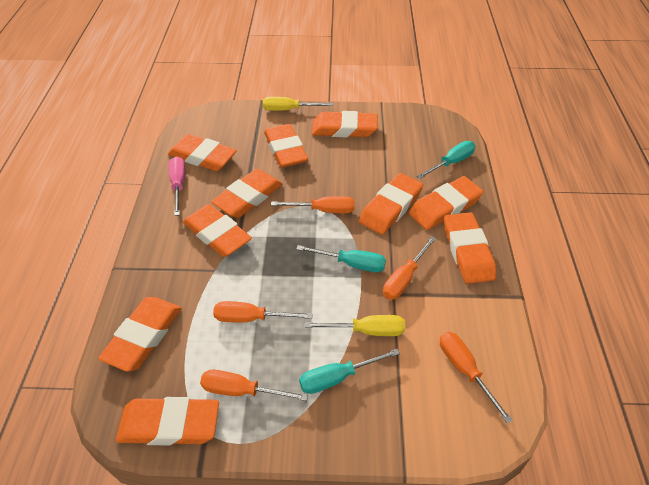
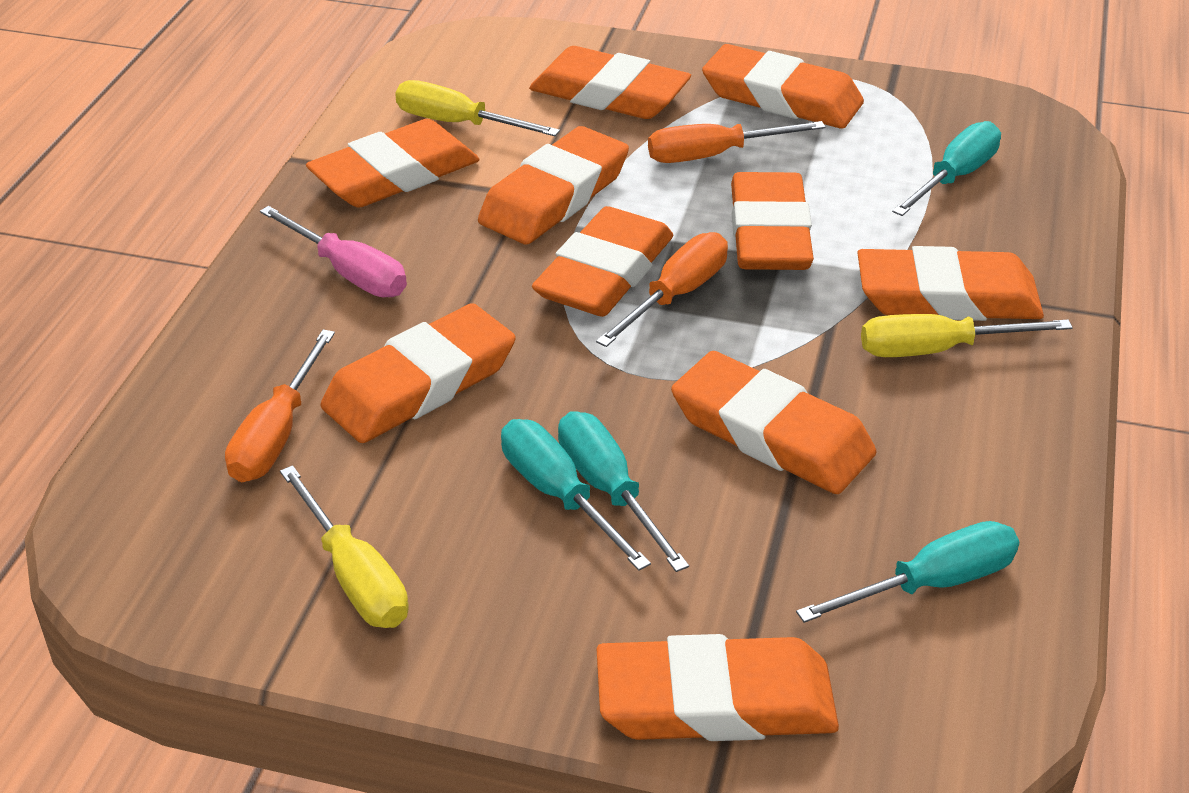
orange screwdriver: [200,370,308,401] [213,301,313,323] [271,196,355,213] [383,236,436,300] [440,332,513,424] = 5 -> [225,330,335,482] [596,232,728,347] [648,121,826,163] = 3
turquoise screwdriver: [296,245,386,272] [299,349,400,394] [417,141,475,179] = 3 -> [501,419,651,571] [558,411,689,572] [796,521,1019,623] [892,121,1001,216] = 4
yellow screwdriver: [263,97,333,111] [305,315,405,336] = 2 -> [280,465,409,628] [395,80,560,136] [861,314,1073,357] = 3

